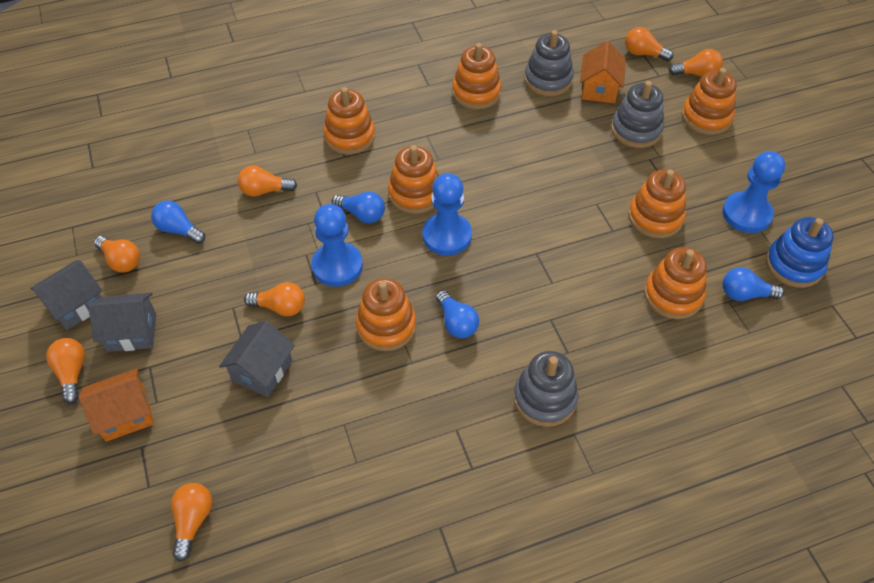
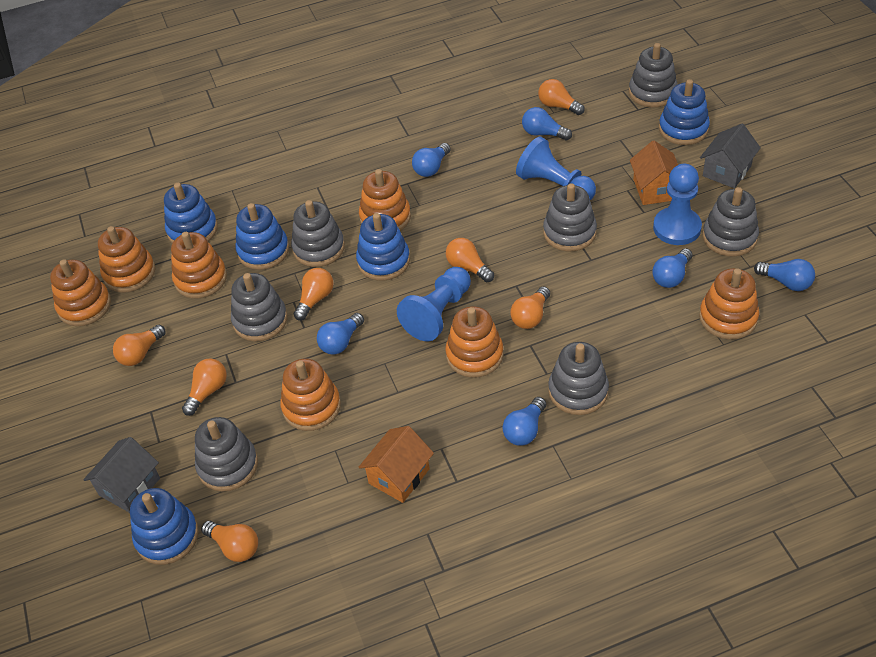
blue light bulb: [151,201,205,244] [332,192,385,223] [436,290,479,338] [723,267,784,301] = 4 -> [317,313,364,355] [412,143,451,177] [503,397,546,446] [522,107,572,140] [652,248,692,288] [754,259,815,291] = 6
blue stacking toy: [766,217,834,288] = 1 -> [130,488,199,565] [164,183,218,243] [235,203,289,270] [356,213,410,281] [659,79,710,145] = 5
grey house: [30,260,102,330] [88,293,156,352] [219,321,295,397] = 3 -> [83,437,160,513] [700,124,761,188] = 2
grey stacking toy: [513,351,578,427] [524,30,573,96] [611,81,664,148] = 3 -> [195,417,258,492] [231,273,288,341] [291,200,345,267] [543,183,597,251] [548,342,609,415] [629,43,678,107] [703,187,759,257] = 7

